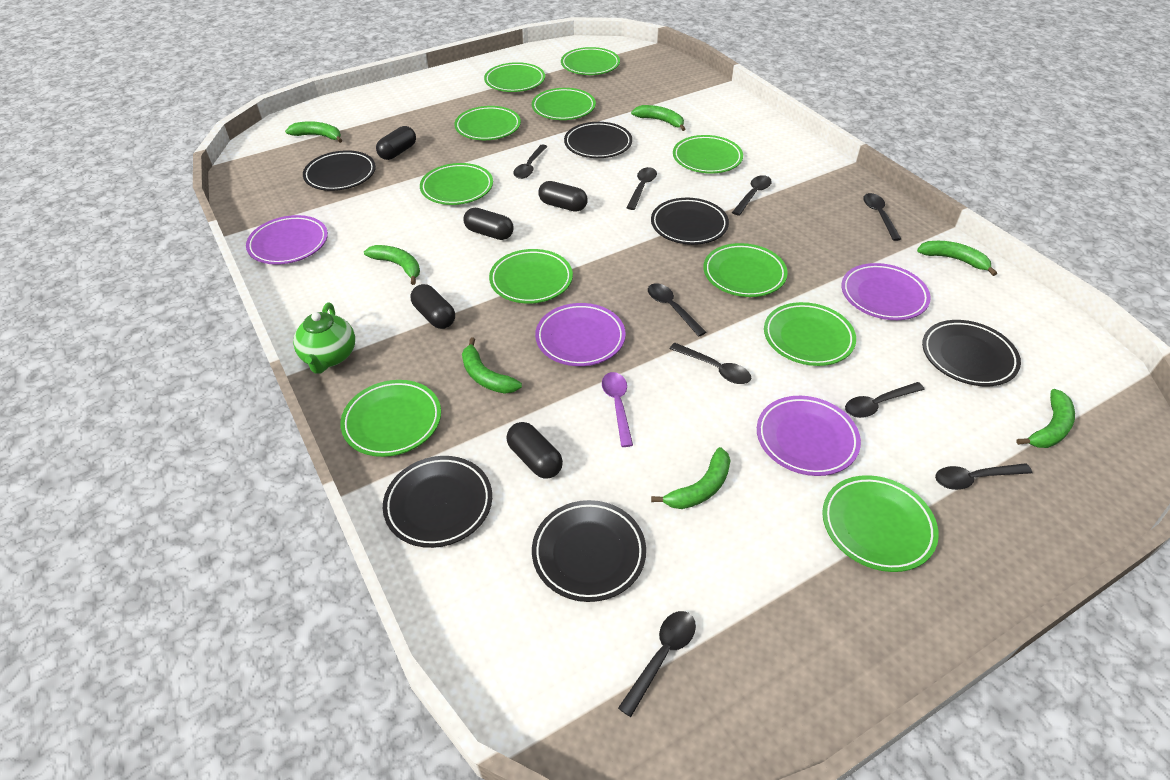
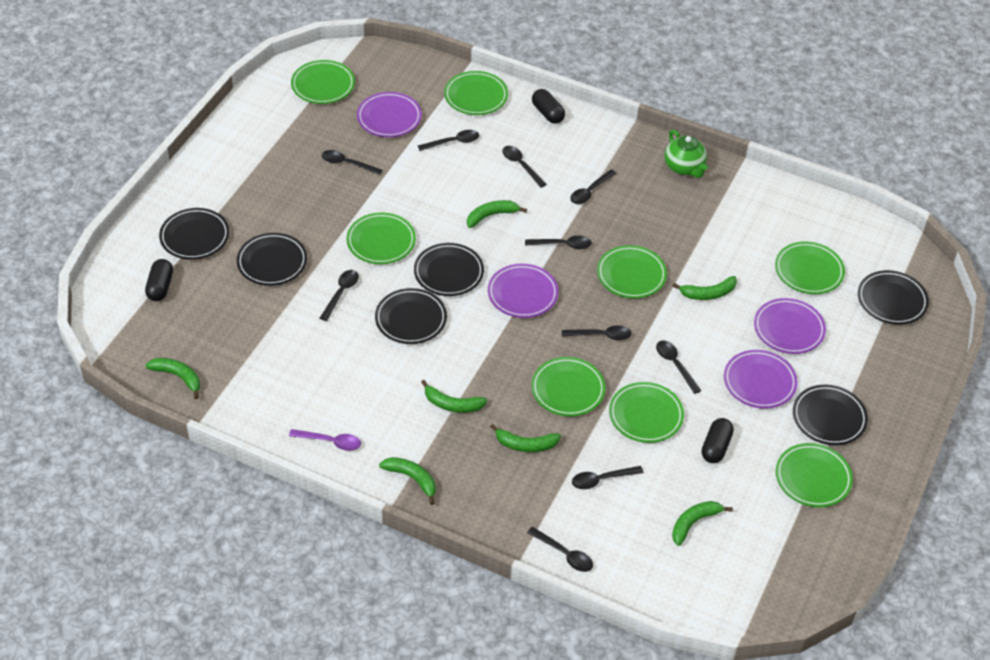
black capsule: [376,126,416,160] [410,284,455,329] [463,208,514,240] [506,422,563,479] [538,181,588,212] = 5 -> [145,259,173,301] [532,89,565,124] [702,418,734,463] = 3
black spoon: [513,145,547,179] [618,611,696,717] [627,167,657,210] [648,283,706,337] [669,343,751,384] [732,175,772,216] [845,382,925,418] [863,193,901,241] [935,463,1032,490] = 9 -> [320,270,359,321] [322,150,382,175] [418,130,479,151] [502,146,547,188] [525,236,592,249] [527,527,593,572] [562,325,631,340] [570,169,616,204] [572,466,643,489] [656,341,701,394] = 10
green plate: [340,380,441,457] [420,163,493,205] [454,106,521,140] [484,62,545,92] [489,249,573,304] [532,88,596,120] [561,47,620,75] [673,135,743,174] [703,243,788,297] [764,302,856,366] [822,475,939,572] = 11 -> [291,60,355,104] [346,212,416,264] [444,71,508,115] [531,357,606,416] [597,245,667,298] [609,382,684,443] [775,242,845,294] [775,443,853,507] = 8

